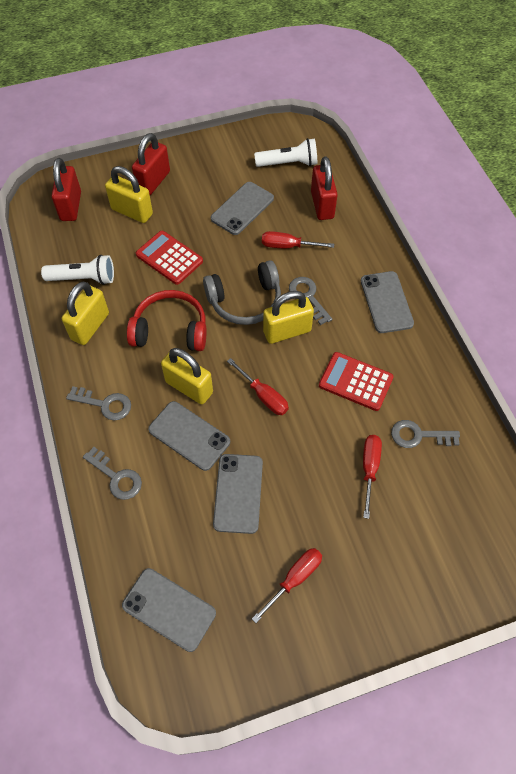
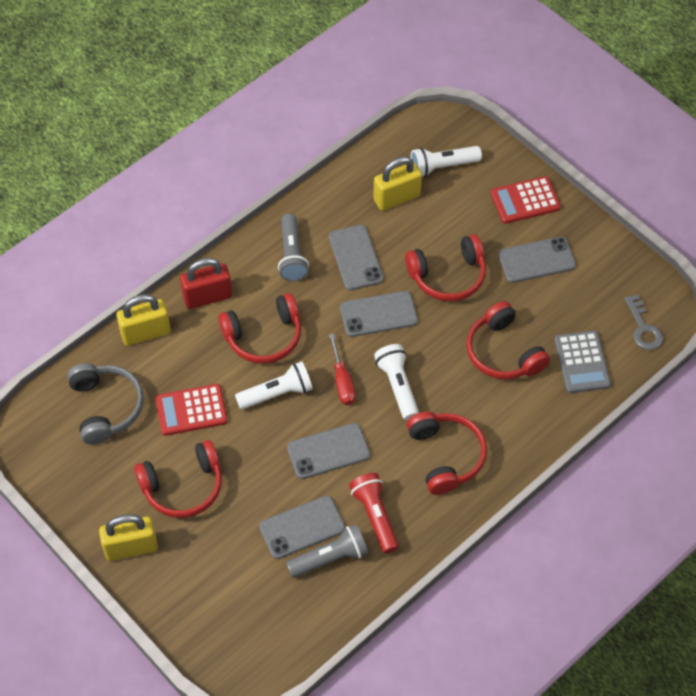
grey calculator: none = 0 -> [554,331,611,393] = 1
grey flashlight: none = 0 -> [278,214,309,281] [286,524,368,578] = 2
grey key: [66,386,131,420] [83,447,142,500] [289,277,332,325] [391,420,460,448] = 4 -> [625,295,663,350] = 1
red flashlight: none = 0 -> [349,473,399,554] = 1
red headphones: [127,290,207,351] = 1 -> [134,440,222,518] [218,293,301,364] [405,234,486,301] [407,411,487,495] [466,301,550,379] = 5
red padlock: [52,158,81,221] [132,133,170,195] [311,156,338,220] = 3 -> [180,258,232,309] = 1
red screwdriver: [227,358,289,415] [252,548,322,623] [262,231,334,248] [363,435,382,519] = 4 -> [329,333,356,405] = 1
white flashlight: [41,255,114,285] [254,138,317,167] = 2 -> [235,361,313,409] [374,344,419,420] [410,146,482,178] = 3
yellow padlock: [62,282,109,345] [105,166,153,223] [161,348,213,405] [263,291,314,344] = 4 -> [99,514,158,561] [116,294,171,346] [373,157,422,211] = 3

